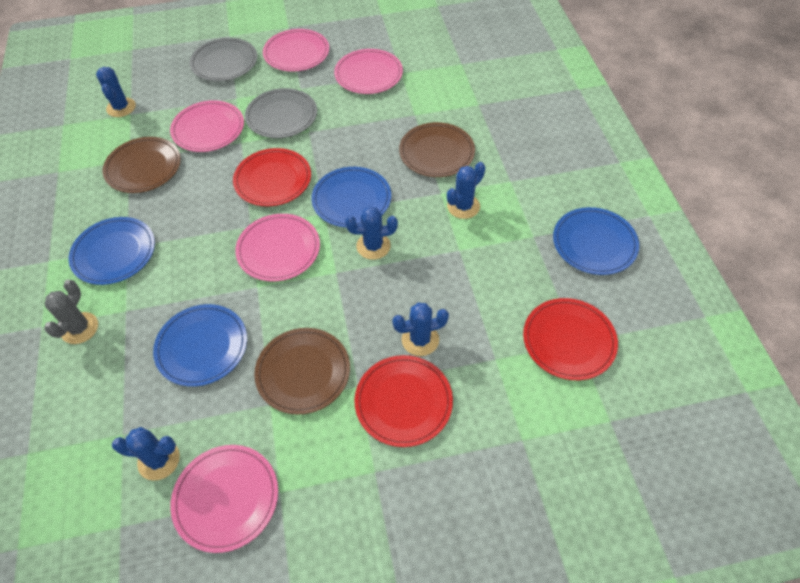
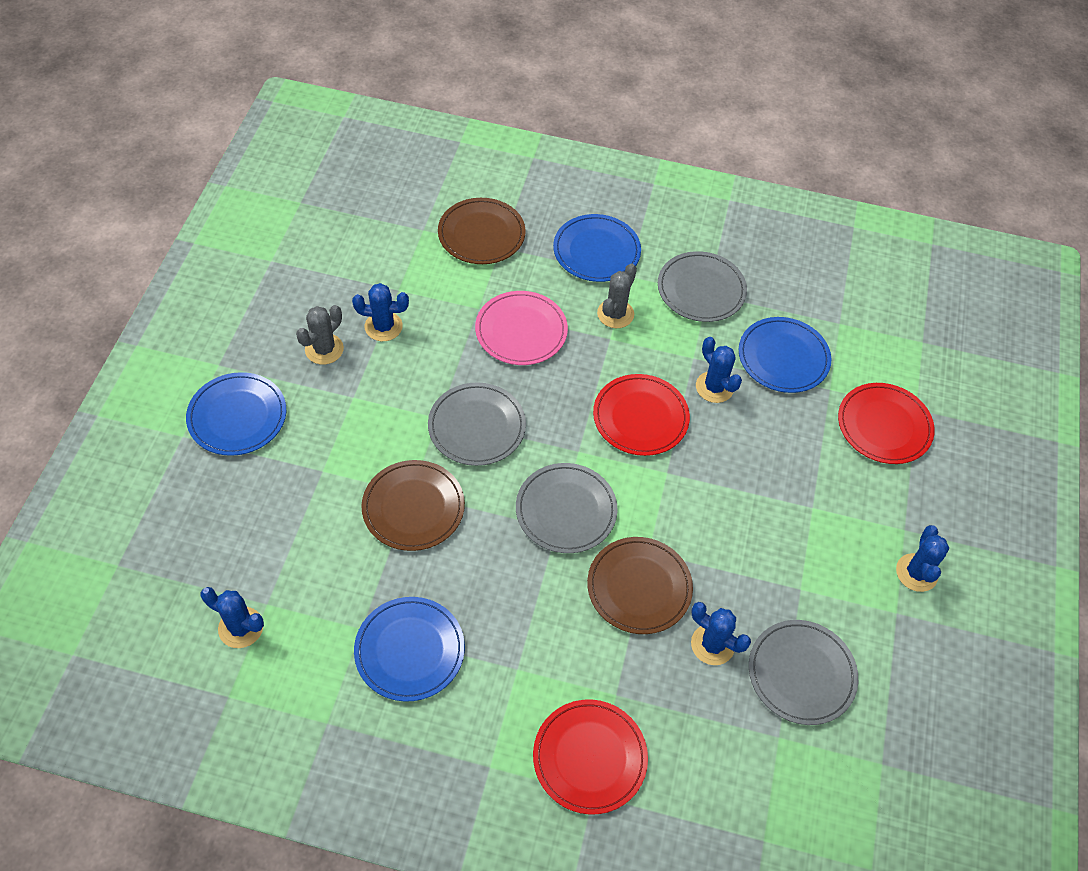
grey cactus: [44,280,98,344] = 1 -> [296,305,344,365] [597,263,637,328] = 2
grey plate: [190,38,257,81] [245,88,317,138] = 2 -> [428,382,526,466] [516,463,618,553] [658,251,747,322] [749,620,858,725] = 4
pink plate: [170,100,244,152] [170,445,278,553] [235,214,320,281] [263,29,329,72] [334,49,403,94] = 5 -> [475,291,568,365] = 1

